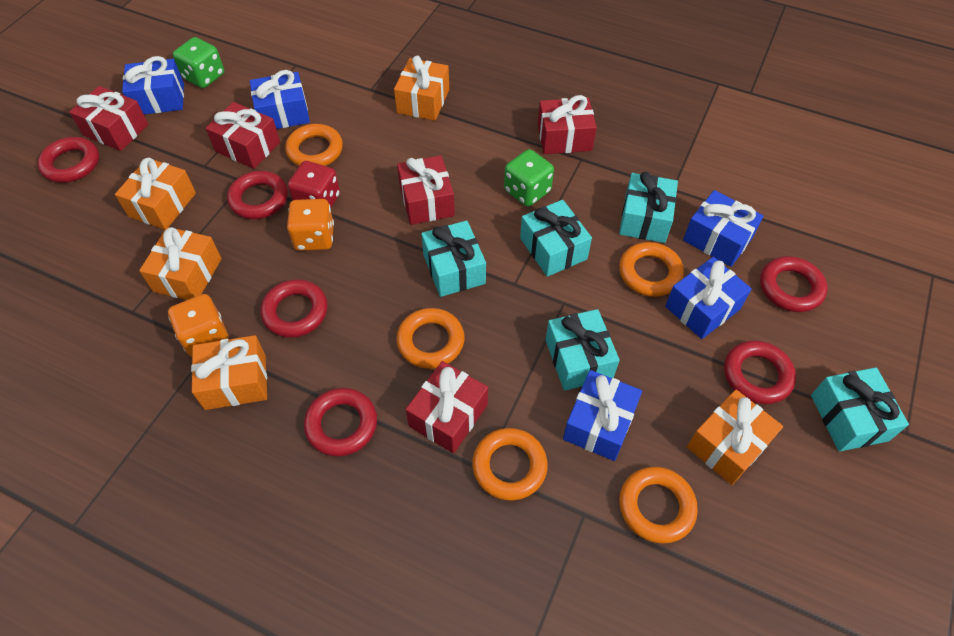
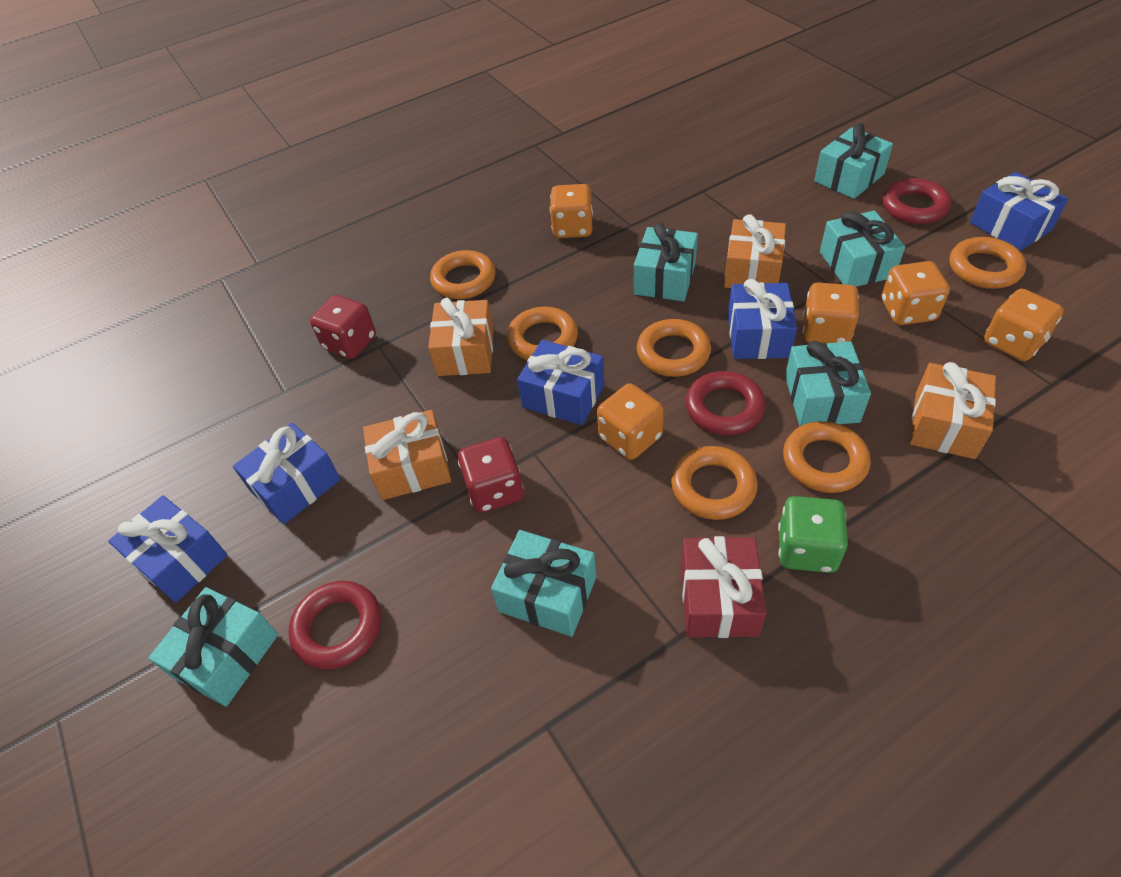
green dice: [173,37,224,88] [504,149,554,206] = 2 -> [778,496,848,573] = 1
orange dice: [168,294,229,357] [287,199,334,251] = 2 -> [550,184,593,238] [597,383,664,460] [803,283,859,343] [882,261,950,325] [984,289,1064,361] = 5
orange gift: [115,158,196,230] [139,227,222,300] [191,335,267,410] [394,56,449,121] [687,390,783,485] = 5 -> [363,410,451,500] [428,297,494,376] [724,214,786,288] [909,362,996,459] = 4
orange ring: [285,124,343,166] [396,308,464,369] [472,428,548,501] [619,242,684,297] [619,467,698,544] = 5 -> [430,250,496,299] [507,306,578,360] [637,319,711,377] [671,446,758,520] [783,421,871,493] [949,237,1026,289] = 6
red dice: [288,161,340,208] = 1 -> [310,295,376,359] [458,437,524,513] = 2
red gift: [69,86,149,151] [206,102,280,169] [397,155,455,225] [406,361,488,453] [538,95,597,154] = 5 -> [681,536,766,638] = 1
red ring: [38,137,99,183] [227,171,288,219] [261,280,328,338] [304,388,377,456] [724,340,796,404] [760,256,827,312] = 6 -> [289,581,381,669] [685,371,766,435] [882,178,951,224] = 3
turquoise gift: [421,220,486,297] [520,200,592,277] [546,309,620,391] [619,172,678,243] [811,367,909,452] = 5 -> [148,587,278,707] [491,530,596,637] [634,223,698,301] [785,341,871,426] [814,123,893,199] [820,211,905,287] = 6

